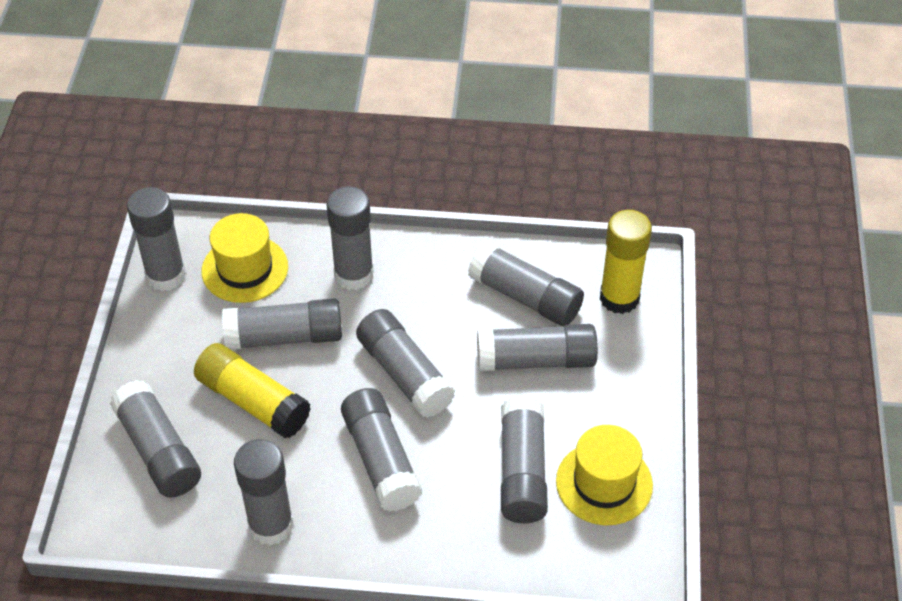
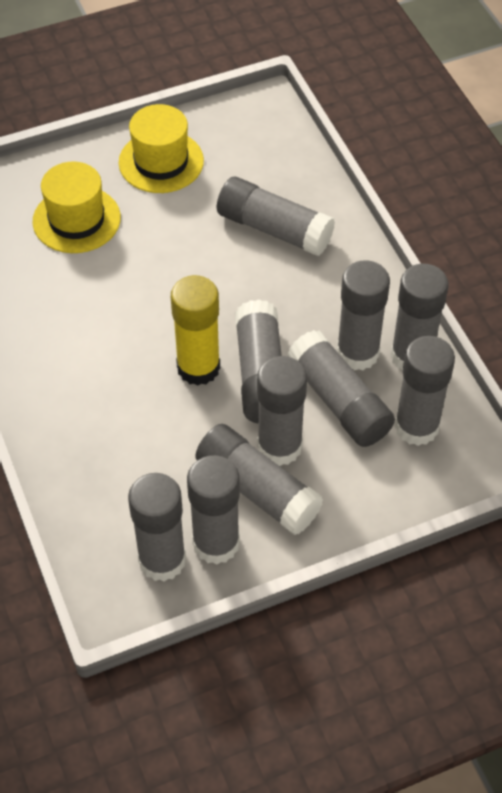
yellow glue stick: [194,343,311,438] [600,210,652,314] = 2 -> [171,275,220,386] = 1

